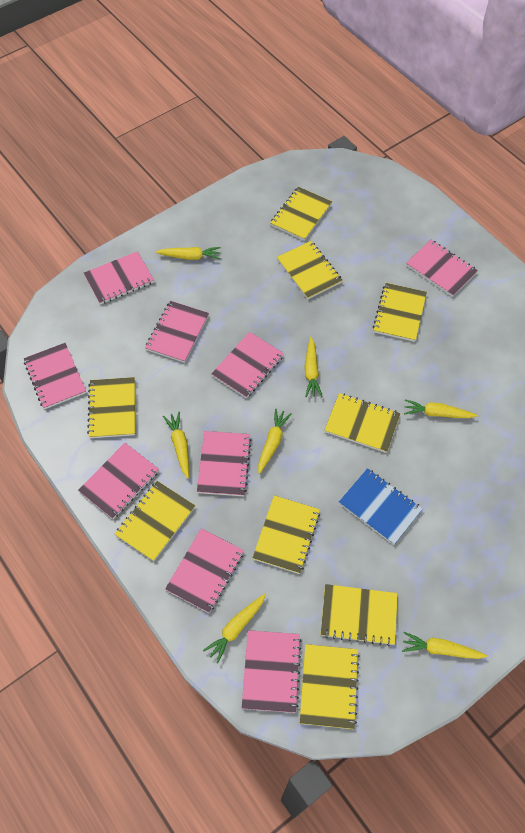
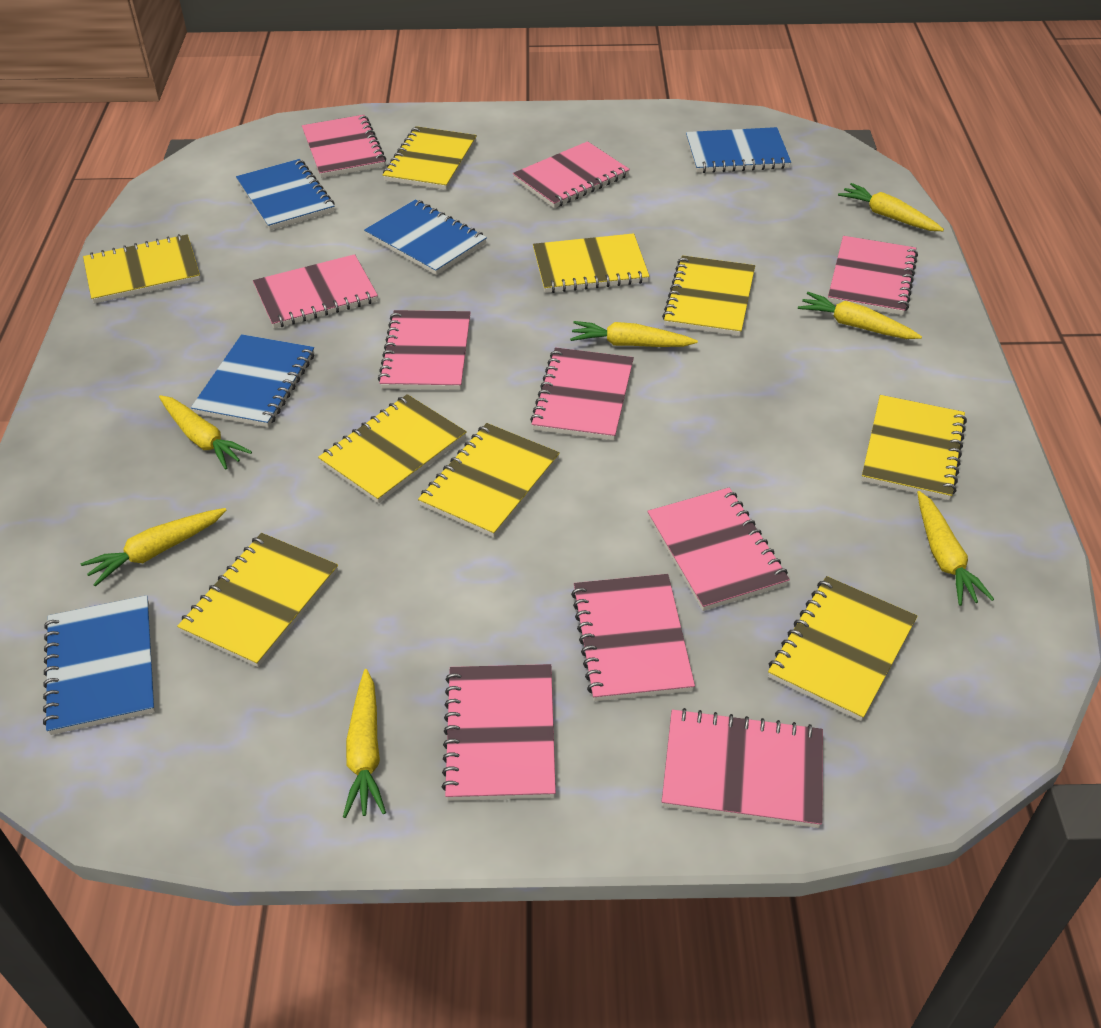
blue notebook: [339,468,423,545] = 1 -> [43,595,155,735] [191,334,314,427] [236,159,335,230] [364,200,487,275] [686,127,791,173] = 5
pink notebook: [24,343,86,409] [78,443,159,519] [84,251,154,305] [145,301,209,363] [165,528,244,613] [197,431,251,496] [211,332,284,398] [242,630,301,713] [406,240,478,297] = 9 -> [253,254,378,329] [302,115,386,178] [378,310,471,390] [442,664,556,801] [513,141,630,208] [530,348,634,441] [571,574,695,701] [647,488,790,611] [662,708,823,828] [828,236,918,315] = 10

